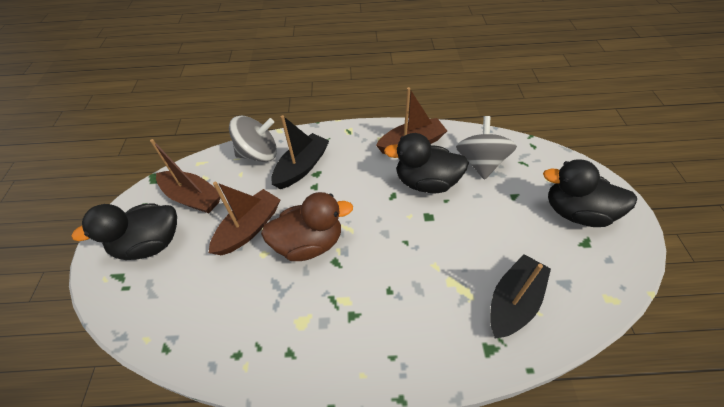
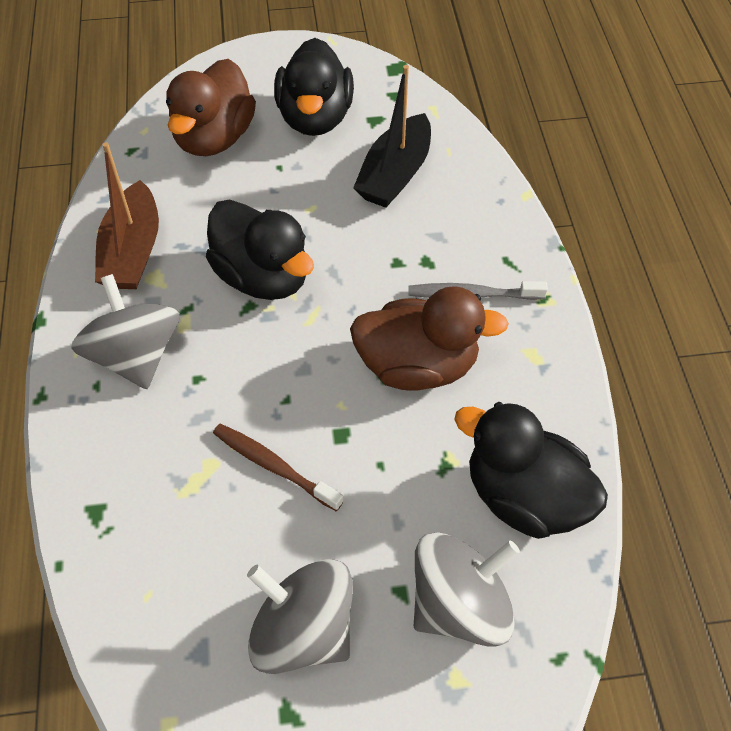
black boat: [271,115,329,189] [490,254,551,339] = 2 -> [353,65,431,208] = 1
brown boat: [150,139,220,213] [209,182,280,255] [376,87,447,154] = 3 -> [95,142,159,289] = 1
brown duck: [261,192,353,261] = 1 -> [166,59,256,156] [350,286,509,391] = 2
brown toothbrush: none = 0 -> [213,424,344,511] = 1
grey spinning top: [229,116,277,162] [456,116,517,180] = 2 -> [71,274,180,389] [247,559,353,674] [414,532,520,647] = 3
grey toothbrush: none = 0 -> [408,281,548,300] = 1

